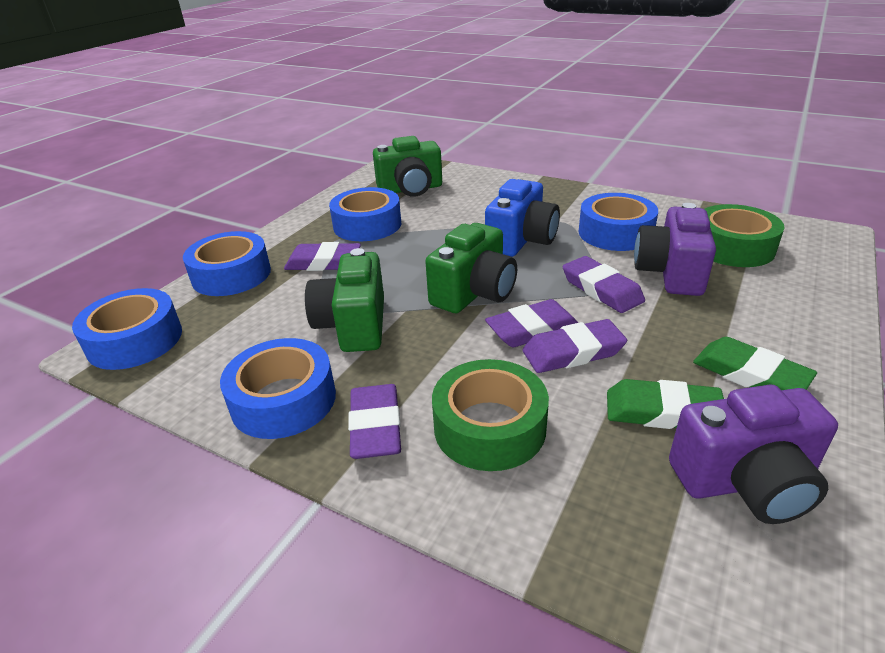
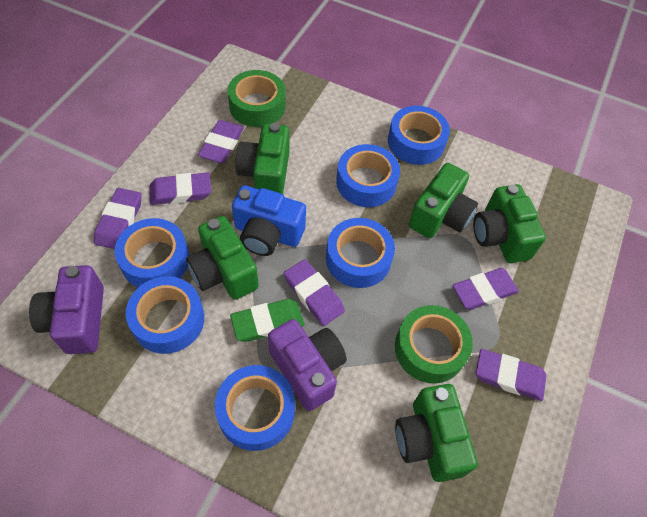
blue tape: [72,288,182,370] [183,231,271,296] [220,338,336,439] [329,187,401,241] [579,193,658,251] = 5 -> [114,218,189,287] [126,276,204,354] [215,365,295,451] [326,218,395,288] [336,144,400,207] [388,106,450,165] = 6
green camera: [305,248,384,352] [373,136,442,197] [425,223,517,313] = 3 -> [186,216,259,300] [235,123,289,194] [395,384,478,482] [409,163,478,238] [473,184,546,263] = 5
green eraser: [607,379,724,429] [693,337,817,390] = 2 -> [230,299,305,342] = 1
purple eraser: [284,242,361,271] [348,384,401,459] [485,299,579,347] [523,319,627,373] [563,256,645,313] = 5 -> [94,188,142,249] [149,172,211,205] [198,120,244,163] [284,259,345,326] [453,268,519,310] [476,349,546,401] = 6

